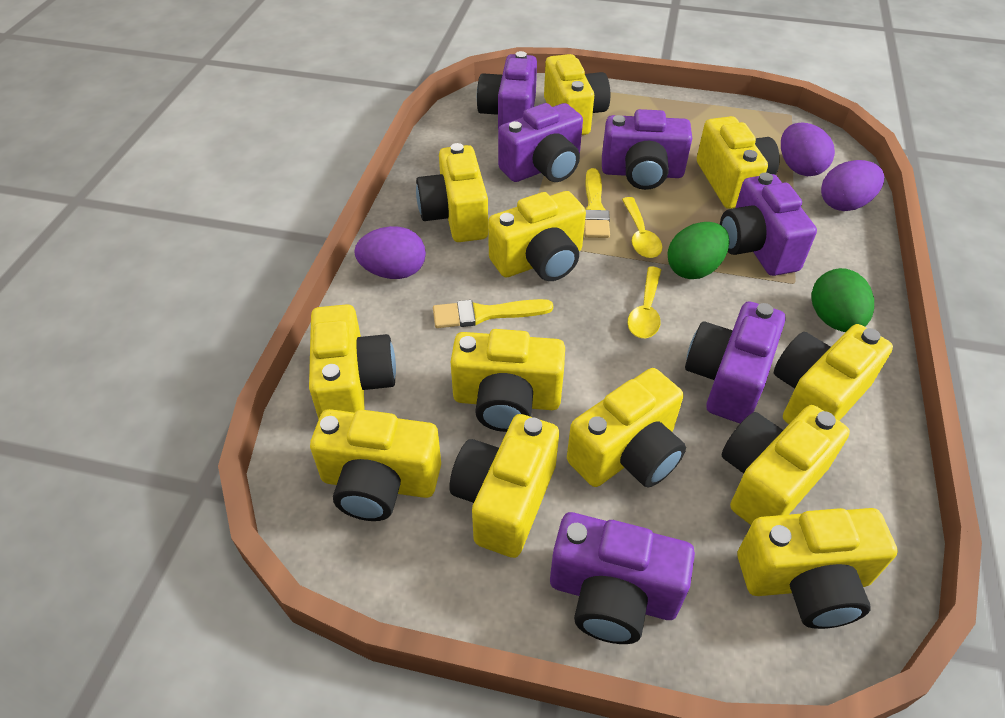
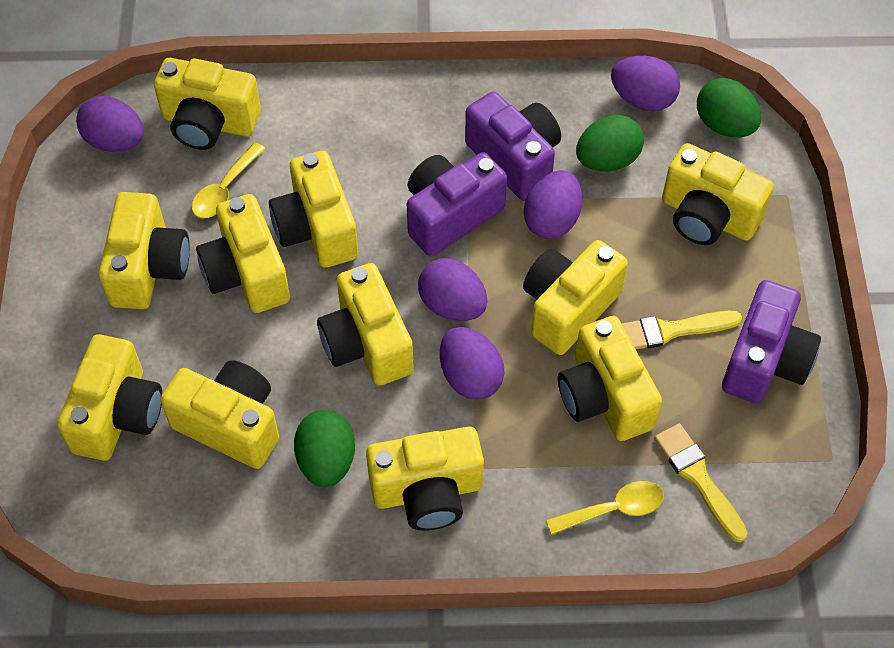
green egg: [668,222,730,279] [811,268,874,332] = 2 -> [294,410,355,487] [576,115,644,171] [697,78,761,137] = 3
purple camera: [477,51,537,129] [498,103,583,182] [550,512,695,644] [602,109,692,190] [685,301,785,424] [720,173,817,276] = 6 -> [407,152,507,256] [465,92,561,201] [722,280,821,403] = 3
purple egg: [354,226,426,279] [781,122,835,176] [821,160,884,211] = 3 -> [76,96,144,152] [418,258,487,321] [440,327,505,400] [524,170,582,239] [611,56,680,112] = 5
yellow camera: [309,304,396,419] [310,409,441,521] [416,143,488,242] [450,414,559,558] [451,329,565,432] [488,191,586,281] [544,54,610,135] [567,368,686,488] [697,116,780,209] [722,405,850,525] [738,508,898,629] [774,324,893,424] = 12 -> [57,334,162,461] [98,192,190,309] [154,58,261,150] [160,360,279,469] [196,194,290,313] [269,151,358,268] [317,263,414,386] [366,426,484,531] [523,240,628,355] [558,316,662,441] [662,143,774,245] = 11

